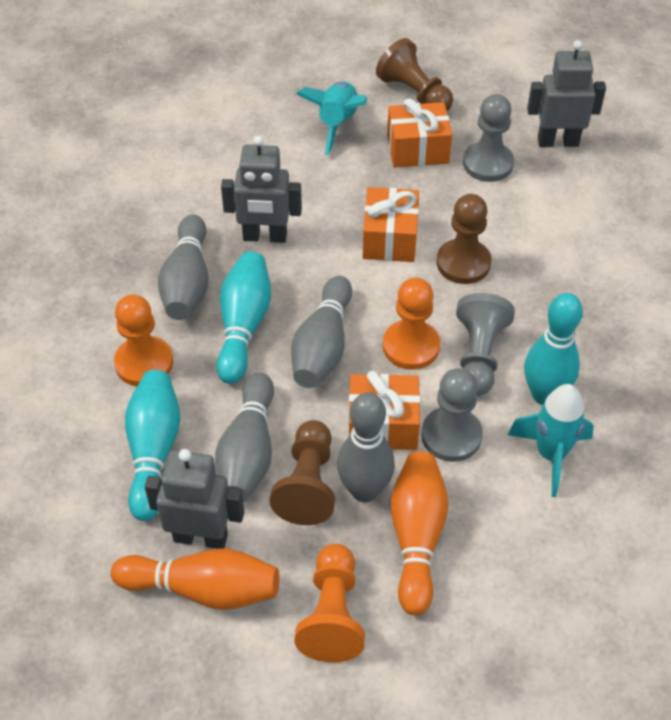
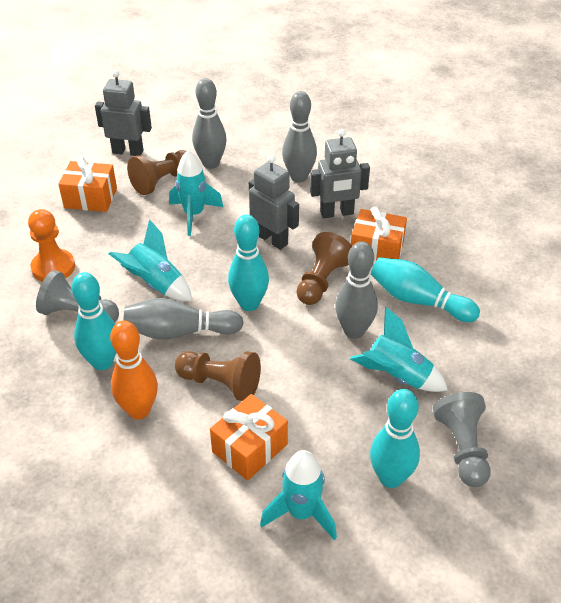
grey pawn: [421,368,483,462] [456,293,515,396] [463,94,514,182] = 3 -> [36,270,119,323] [433,392,491,487] = 2
orange bowling pin: [111,548,279,610] [391,452,449,615] = 2 -> [110,321,158,419] = 1
orange pawn: [114,294,173,387] [295,544,365,662] [383,278,440,370] = 3 -> [28,209,75,282] = 1
turquoise bowling pin: [125,370,180,521] [216,251,271,384] [524,293,583,405] = 3 -> [72,272,116,370] [228,215,269,311] [370,389,420,488] [371,257,480,322] = 4
turquoise rocket: [296,81,367,155] [508,384,594,497] = 2 -> [109,219,192,301] [169,150,223,236] [260,450,337,540] [350,307,448,392] = 4

